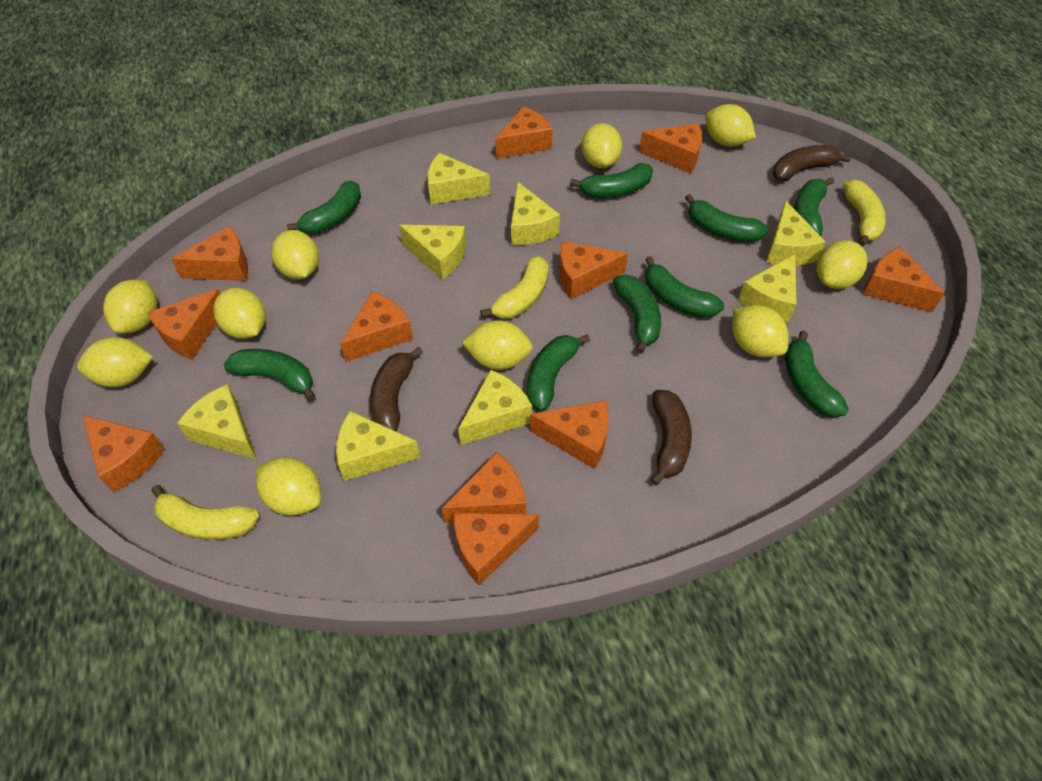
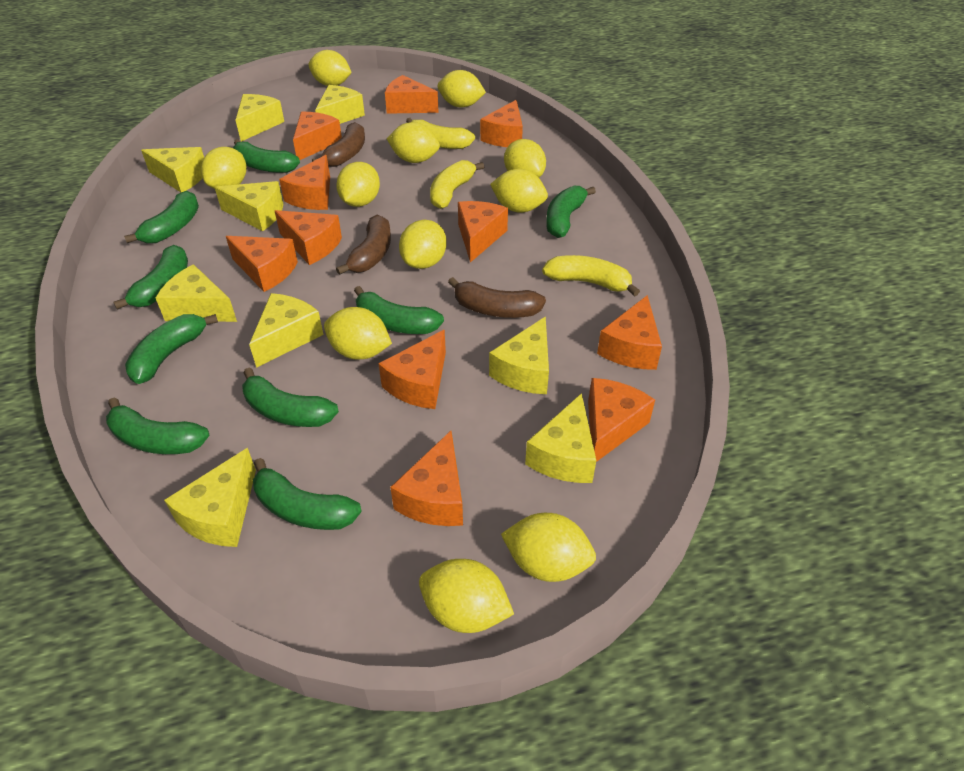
yellow cheese: [177,384,257,460] [336,411,420,481] [399,225,466,280] [427,153,490,204] [458,370,532,445] [511,182,560,245] [738,254,796,323] [766,200,826,266] = 8 -> [141,147,204,192] [156,265,237,322] [164,448,256,547] [215,181,283,231] [236,94,284,141] [249,293,323,368] [315,85,365,124] [489,316,549,394] [525,393,596,483] = 9
yellow lemon: [77,337,153,387] [103,280,158,334] [213,288,266,339] [256,458,321,515] [271,230,319,279] [462,320,533,370] [582,123,622,168] [705,104,756,147] [732,305,788,357] [817,240,867,289] = 10 -> [201,147,246,189] [309,50,352,86] [324,307,392,360] [336,162,380,207] [387,122,440,163] [399,220,447,269] [419,559,514,633] [438,70,486,107] [490,169,548,212] [501,513,596,582] [504,139,546,178] = 11

